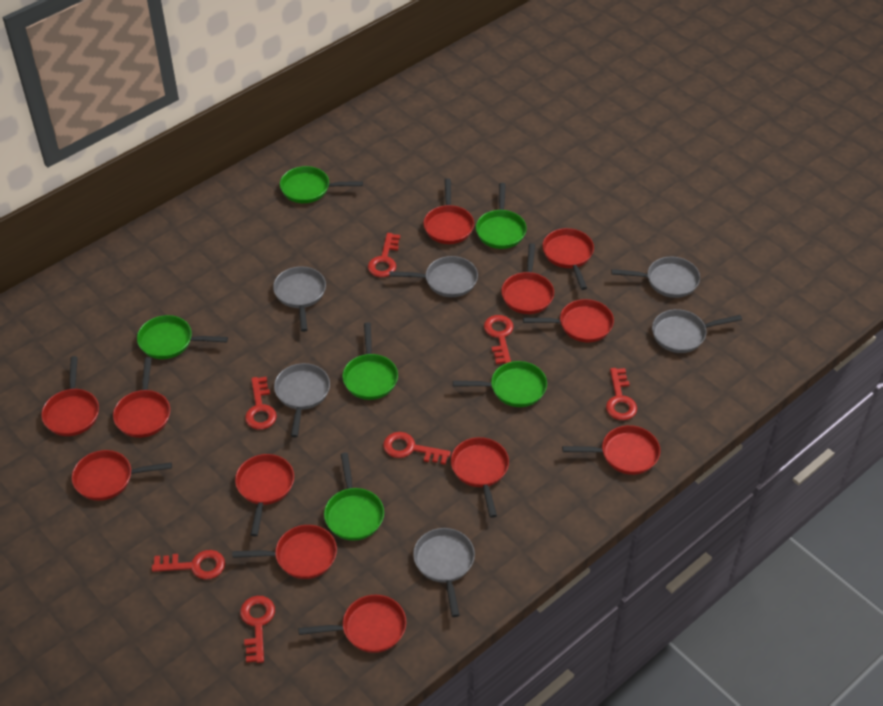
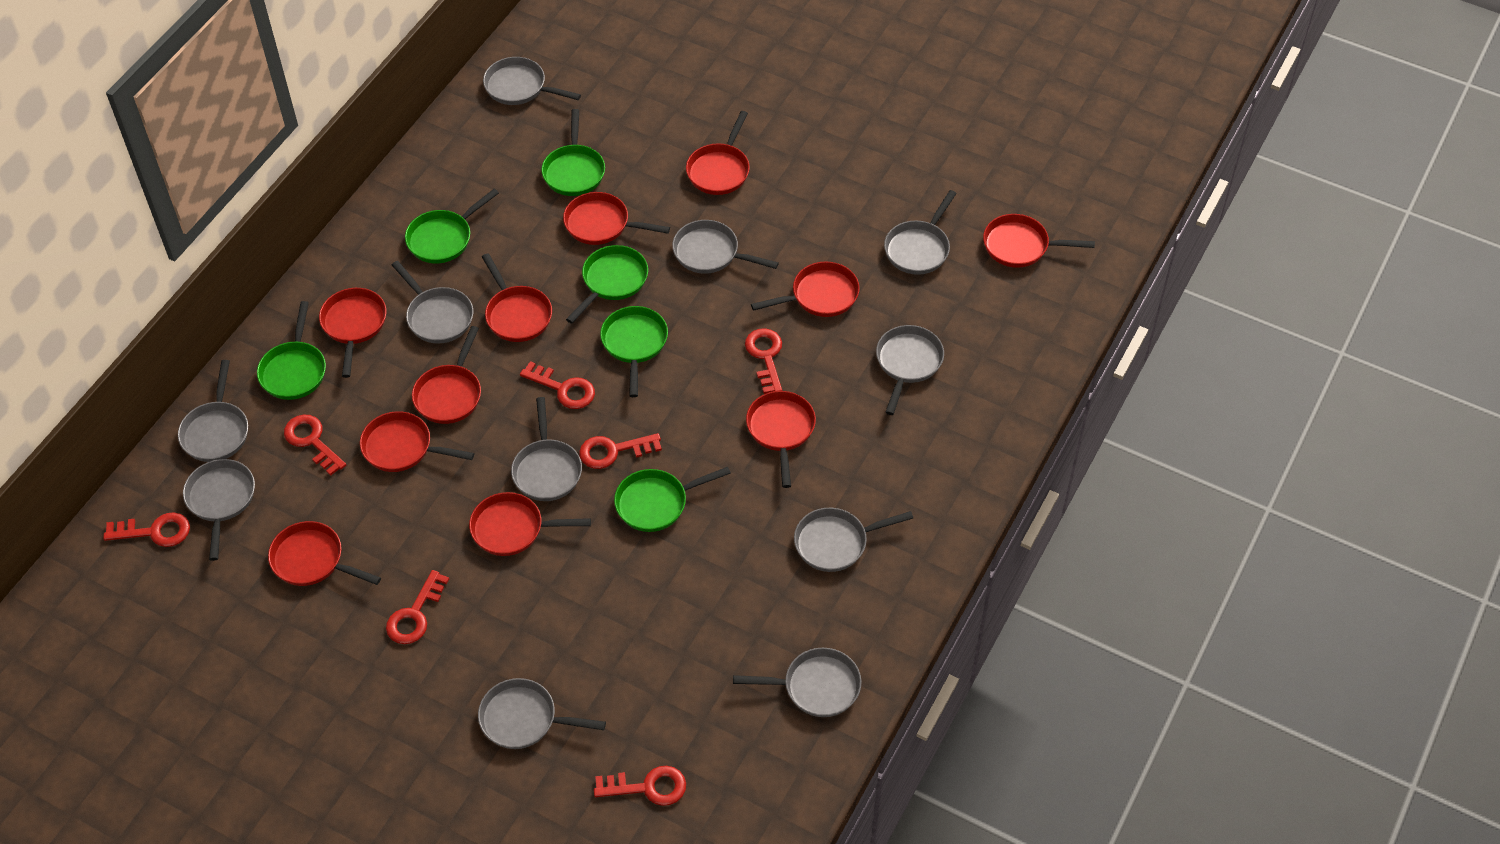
grey pan: [273,266,326,332] [274,363,330,437] [389,256,478,297] [413,528,475,617] [611,257,700,298] [652,309,742,353] = 6 -> [178,360,248,462] [183,459,255,561] [392,261,473,344] [478,678,606,749] [483,57,581,105] [511,397,582,501] [672,220,779,274] [733,648,862,717] [794,508,913,572] [876,325,944,415] [884,190,957,275] = 11
red pan: [42,356,99,436] [72,450,172,501] [113,357,170,438] [232,525,337,579] [235,454,294,537] [298,595,406,653] [424,178,474,244] [451,437,509,518] [501,243,554,314] [523,299,614,342] [543,228,594,290] [562,425,660,475] = 12 -> [268,521,381,586] [319,288,387,378] [360,411,474,472] [412,326,481,424] [469,492,591,556] [482,253,552,342] [563,192,670,245] [686,111,750,195] [746,391,816,488] [751,262,860,317] [983,214,1095,268] = 11

